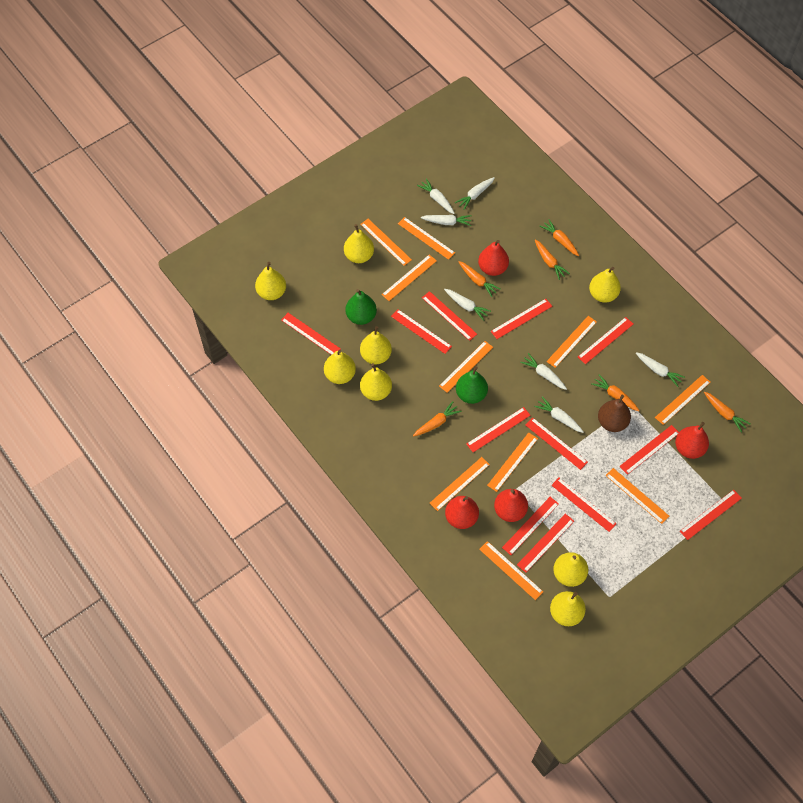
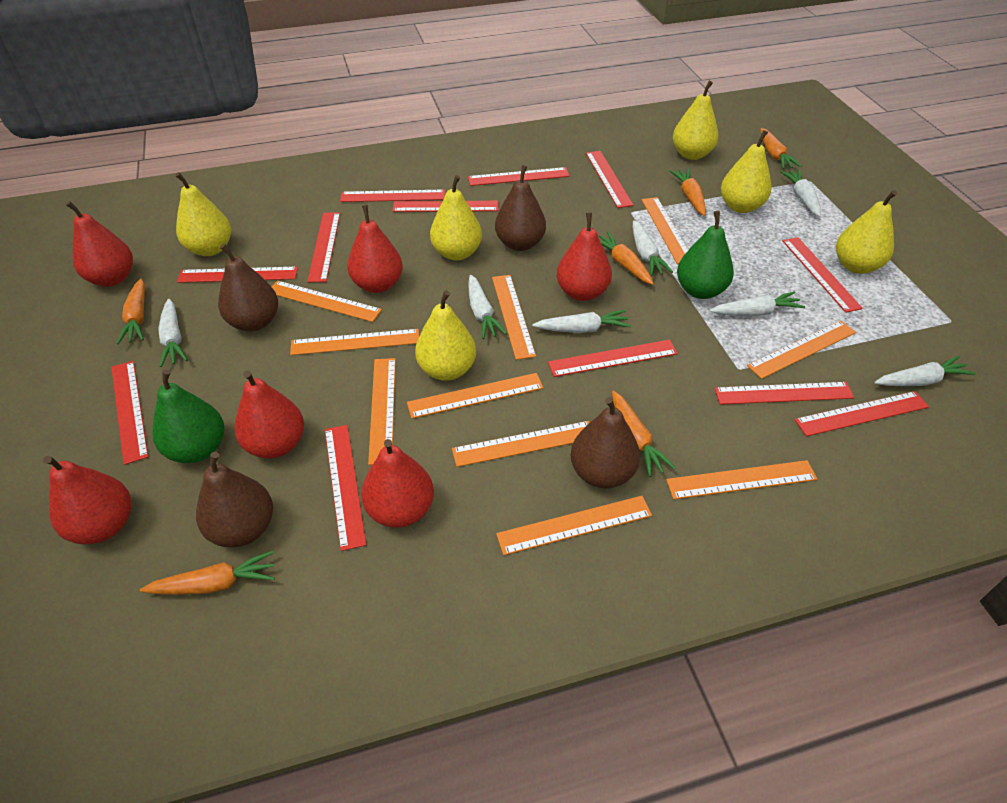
brown pear: [598,395,631,432] = 1 -> [196,452,273,547] [218,244,278,332] [495,165,546,251] [571,397,640,488] = 4
red pear: [445,496,479,529] [478,240,509,276] [494,489,528,522] [675,422,709,459] = 4 -> [43,456,131,544] [66,201,133,287] [235,371,304,458] [347,205,403,293] [361,439,434,528] [557,212,612,301] = 6
yellow pear: [255,262,286,300] [324,350,356,384] [344,224,374,263] [360,326,392,364] [360,363,392,401] [550,591,586,626] [553,552,588,587] [589,267,621,303] = 8 -> [175,172,231,256] [415,291,476,381] [430,175,482,260] [673,81,718,160] [721,130,771,213] [836,190,897,274] = 6

